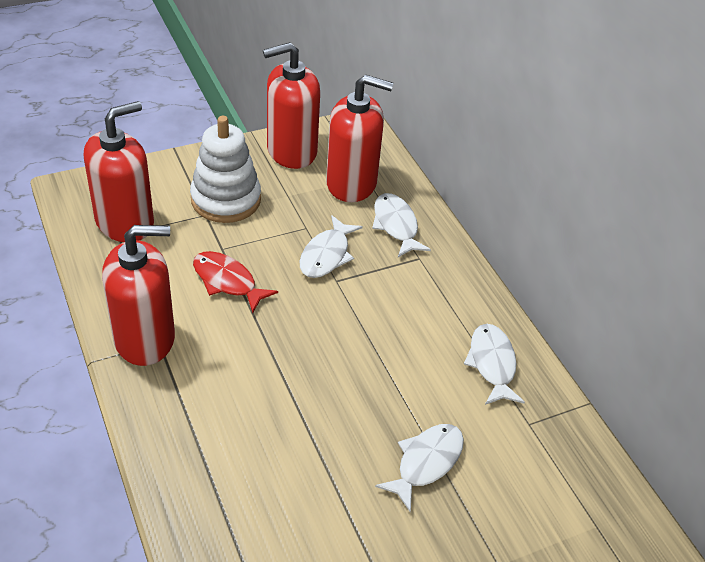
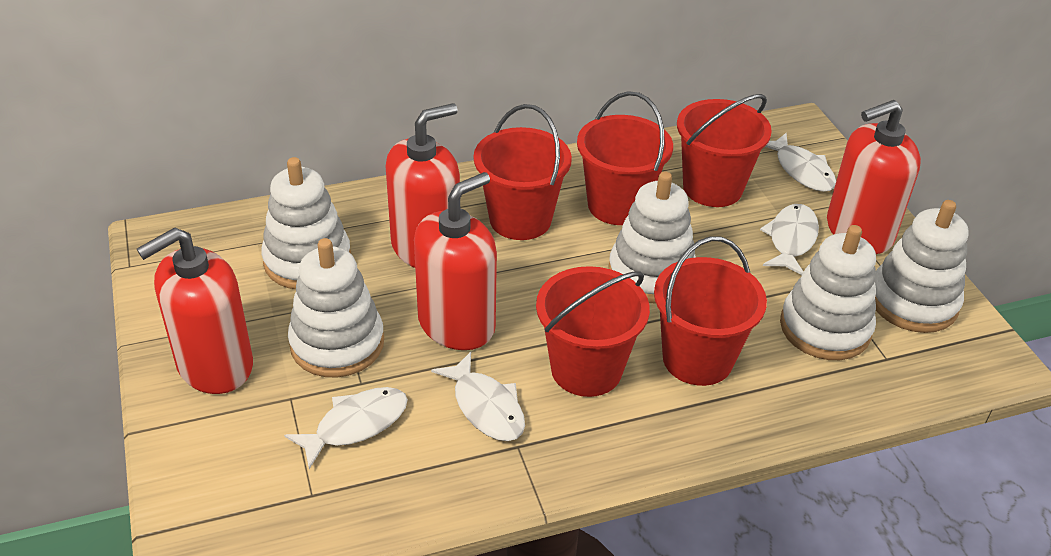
red bucket: none = 0 -> [474,104,572,240] [536,266,650,397] [577,91,673,225] [654,236,767,386] [677,94,772,207] = 5
red fish: [193,251,278,313] = 1 -> none = 0
white stacking toy: [190,116,261,223] = 1 -> [261,157,351,289] [288,238,384,377] [609,172,696,304] [780,225,876,360] [875,200,968,333] = 5

